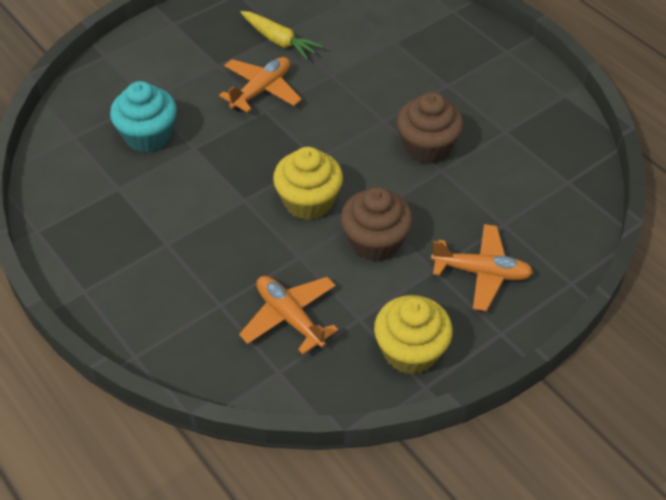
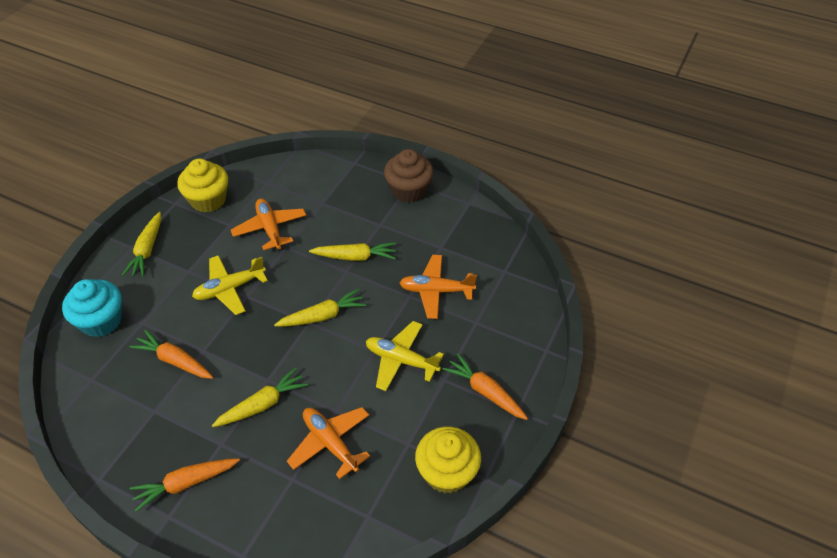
brown cupcake: [341,187,413,261] [397,92,463,164] = 2 -> [384,149,433,203] = 1
orange carrot: none = 0 -> [129,330,213,379] [130,458,240,512] [443,354,528,420] = 3
yellow carrot: [240,11,323,60] = 1 -> [122,212,161,277] [212,367,308,427] [274,289,366,327] [309,242,396,261] = 4
yellow plane: none = 0 -> [192,255,268,315] [366,321,444,391] = 2

